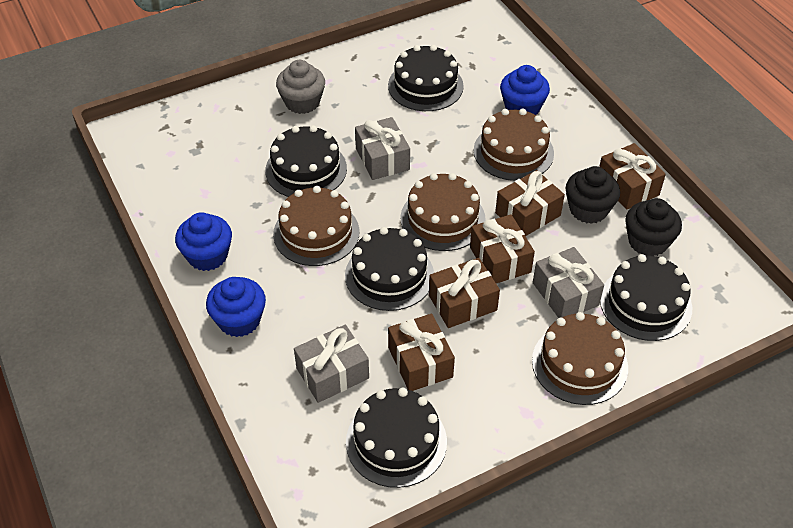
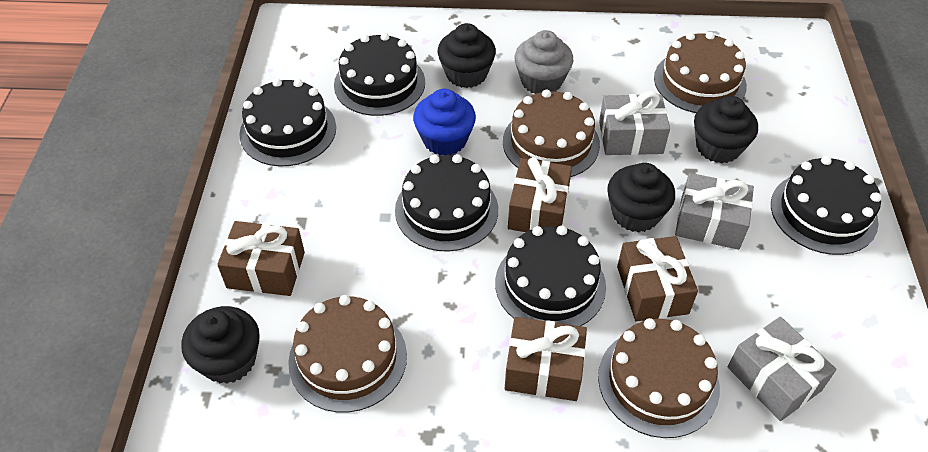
black cupcake: [566,166,620,224] [625,198,682,256] = 2 -> [182,306,260,384] [438,23,496,88] [607,163,675,232] [694,96,758,163] = 4
blue cupcake: [175,212,232,271] [206,277,266,337] [500,65,550,115] = 3 -> [413,89,476,155] = 1
brown gift: [388,314,455,391] [429,258,500,328] [470,214,535,283] [495,170,565,236] [599,143,666,210] = 5 -> [217,221,305,296] [505,317,587,401] [508,157,572,232] [617,236,698,322] = 4

